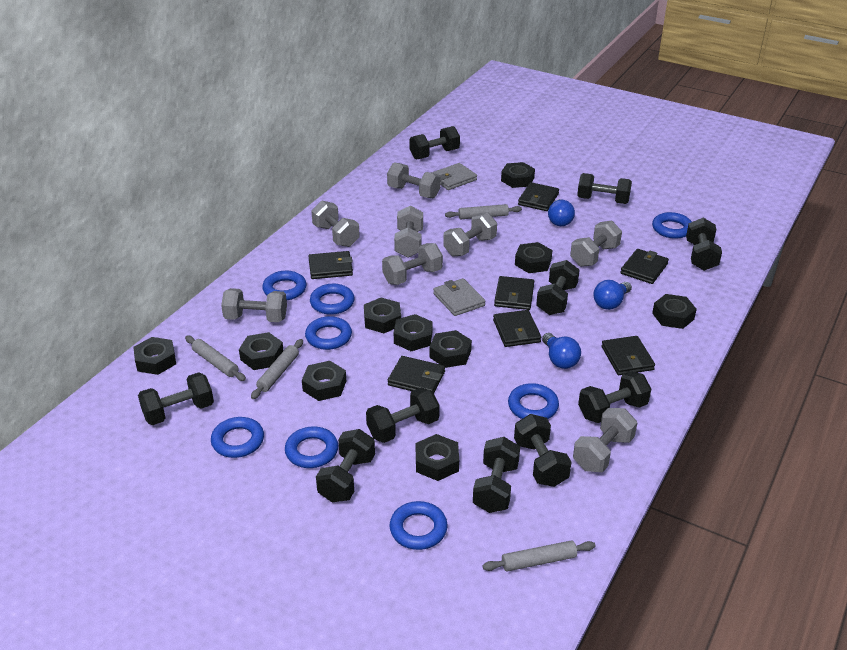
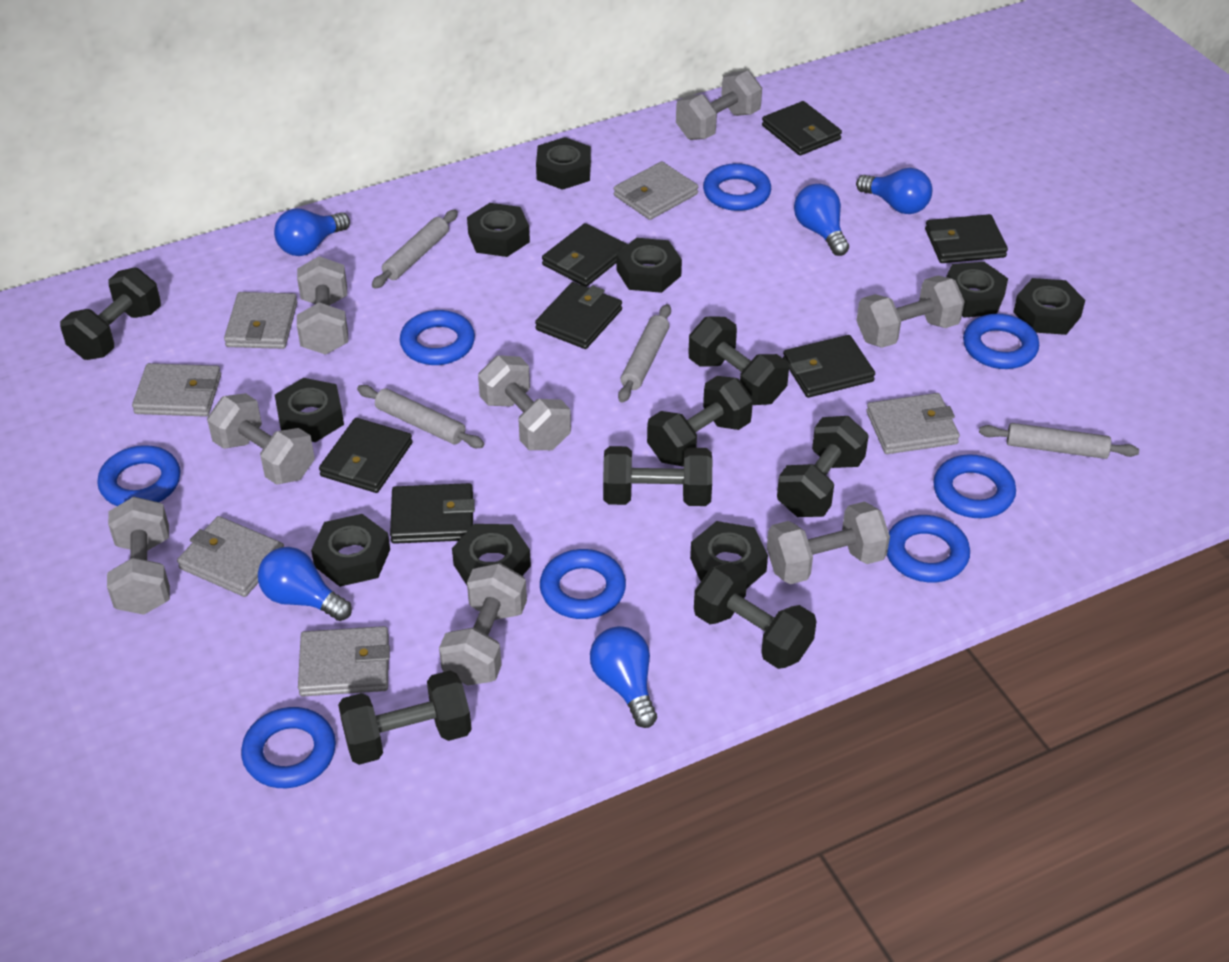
black dumbbell: [138,372,214,425] [316,429,375,503] [366,387,440,443] [409,126,460,159] [473,437,520,513] [514,414,571,487] [536,260,580,315] [577,173,632,204] [578,371,651,423] [686,218,722,271] = 10 -> [60,267,161,360] [338,671,472,765] [603,446,712,506] [647,376,753,467] [688,316,789,405] [694,562,817,669] [777,416,869,517] = 7
black nut: [133,337,176,375] [239,332,284,370] [302,361,346,401] [364,297,401,333] [394,314,433,351] [416,434,459,481] [429,330,472,368] [501,162,535,188] [515,242,552,273] [652,294,697,329] = 10 -> [275,378,344,442] [311,514,390,587] [452,524,531,585] [467,203,530,257] [536,137,591,190] [616,238,682,293] [690,521,768,589] [946,262,1008,318] [1013,278,1085,335] = 9
blue light bulb: [542,333,581,369] [548,199,575,226] [593,280,632,310] = 3 -> [258,547,352,621] [274,208,350,256] [590,626,657,728] [794,184,849,256] [856,168,932,214] = 5
grey wallet: [432,163,477,190] [433,278,485,316] = 2 -> [132,363,221,417] [177,516,284,597] [224,292,297,349] [298,626,390,697] [614,161,698,220] [866,393,960,454] = 6

